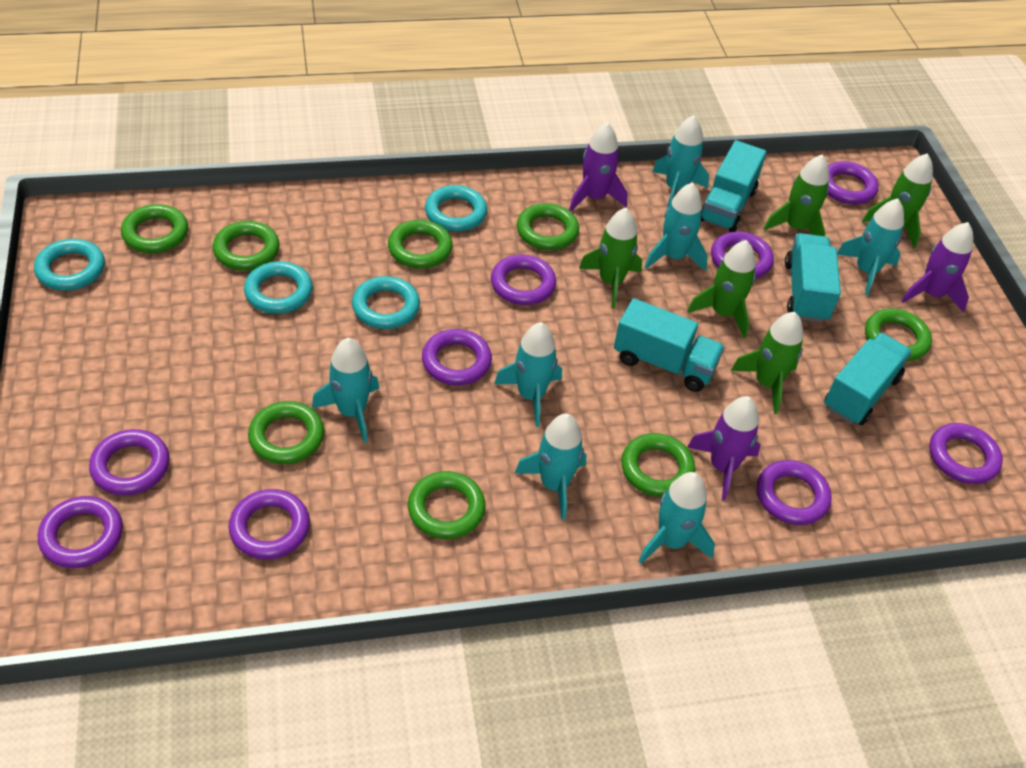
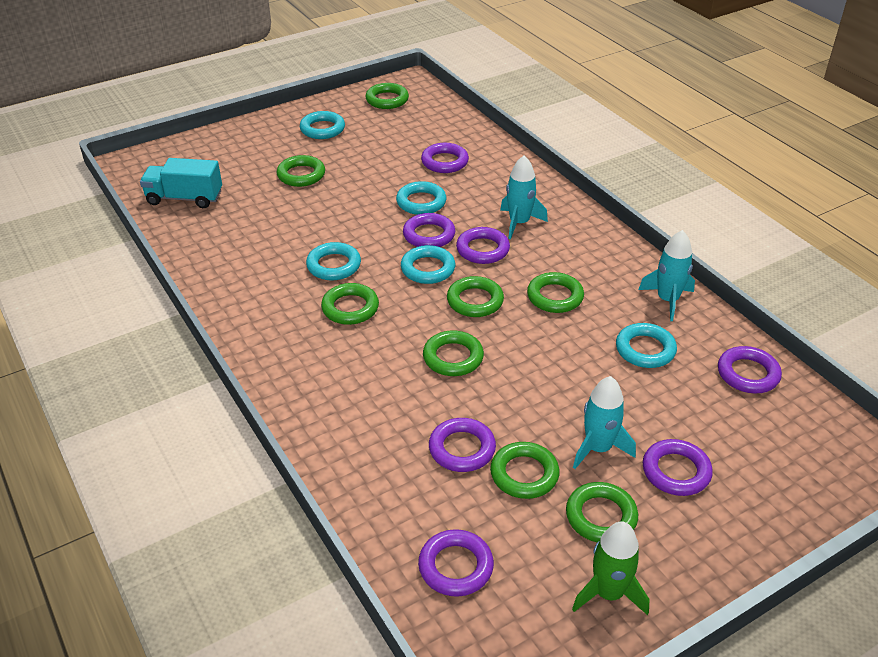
green rocket: [579,208,642,308] [687,240,756,338] [731,312,804,414] [764,155,829,236] [862,153,933,248] = 5 -> [572,521,649,615] = 1
purple ring: [38,496,123,568] [89,429,169,495] [229,489,310,560] [422,329,492,385] [491,255,556,305] [711,231,774,279] [757,460,832,525] [827,161,879,205] [929,423,1003,484] = 9 -> [403,213,455,247] [418,529,494,597] [421,143,469,173] [429,418,496,472] [456,227,510,264] [643,439,713,496] [718,346,782,393] = 7
purple rocket: [569,123,628,211] [687,396,760,501] [902,222,973,312] = 3 -> none = 0
turquoise ring: [34,239,105,290] [244,261,313,314] [352,276,420,329] [425,185,487,232] = 4 -> [300,111,345,139] [306,242,361,281] [396,181,446,215] [401,245,455,284] [616,323,677,368] = 5
turquoise rocket: [312,338,379,443] [494,322,562,427] [515,413,587,520] [638,472,715,564] [645,183,708,271] [652,115,709,208] [837,199,904,296] = 7 -> [500,156,548,239] [573,376,636,469] [638,230,695,321] = 3
turquoise truck: [614,298,725,392] [701,140,766,232] [785,233,841,323] [824,333,912,425] = 4 -> [140,158,222,208] = 1

